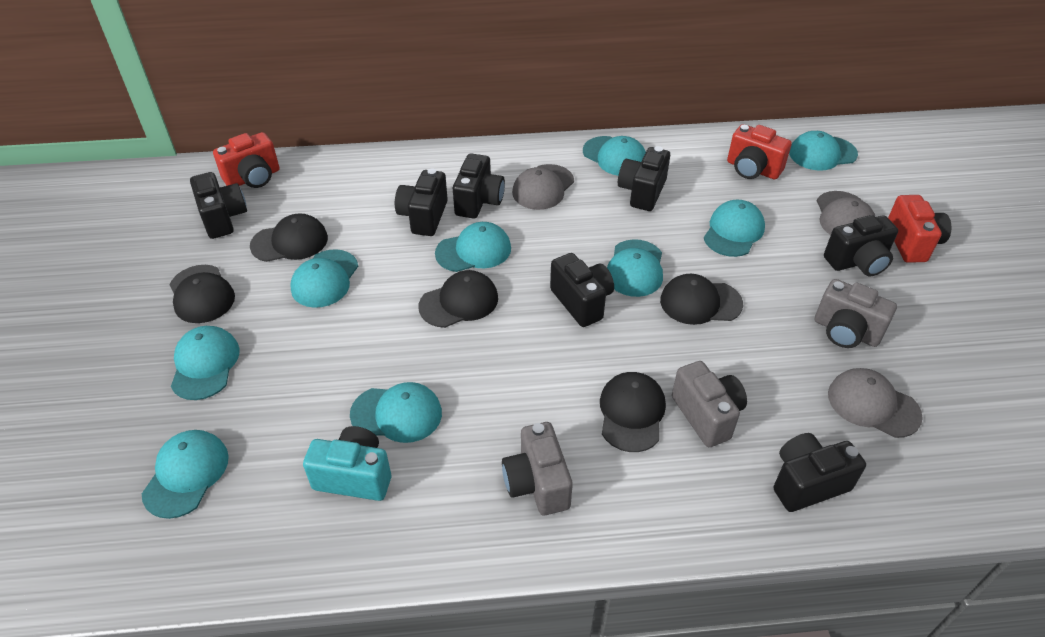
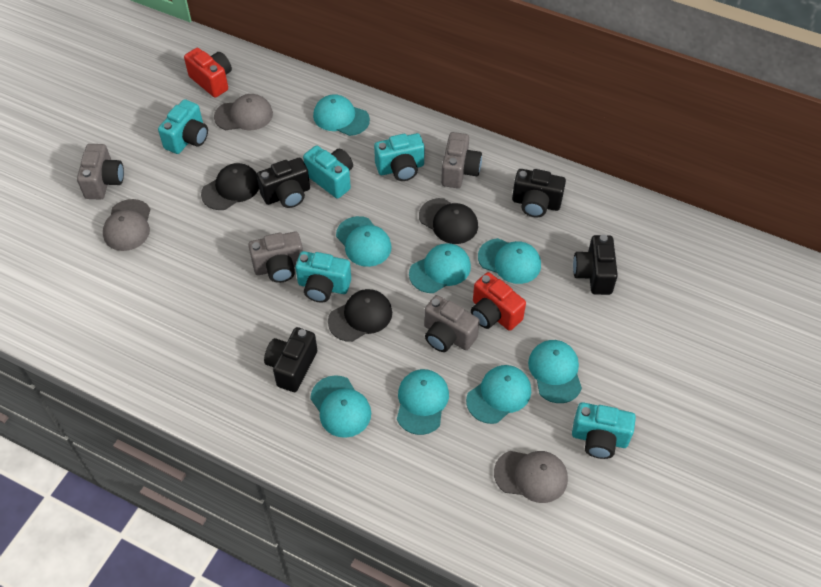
black camera: [190,172,247,239] [395,168,448,236] [453,153,505,218] [550,253,614,327] [618,146,670,211] [773,433,866,512] [824,215,898,277] = 7 -> [257,158,310,208] [264,327,317,392] [512,169,566,217] [573,235,618,295] = 4
black cap: [169,265,235,323] [250,213,328,262] [419,270,498,328] [600,372,666,452] [660,274,743,325] = 5 -> [201,163,259,210] [328,289,392,342] [419,198,478,244] = 3
grey camera: [502,422,573,515] [672,361,747,447] [815,279,897,348] = 3 -> [77,144,124,200] [248,231,303,283] [424,295,480,352] [441,132,482,188] = 4
red camera: [213,132,279,188] [727,124,792,179] [888,195,952,263] = 3 -> [184,48,232,98] [471,272,526,331] = 2
turquoise camera: [303,426,391,501] = 1 -> [158,99,208,154] [295,251,351,303] [303,146,353,199] [374,133,424,181] [572,402,636,459] = 5
turquoise cap: [142,430,229,519] [171,326,240,400] [290,249,358,308] [350,382,442,443] [435,222,511,272] [583,136,646,176] [607,239,663,297] [704,200,765,257] [789,131,858,171] = 9 -> [310,375,371,438] [313,94,370,136] [336,216,392,267] [397,369,449,435] [409,243,471,293] [466,365,531,424] [478,238,541,284] [528,340,582,403] = 8

